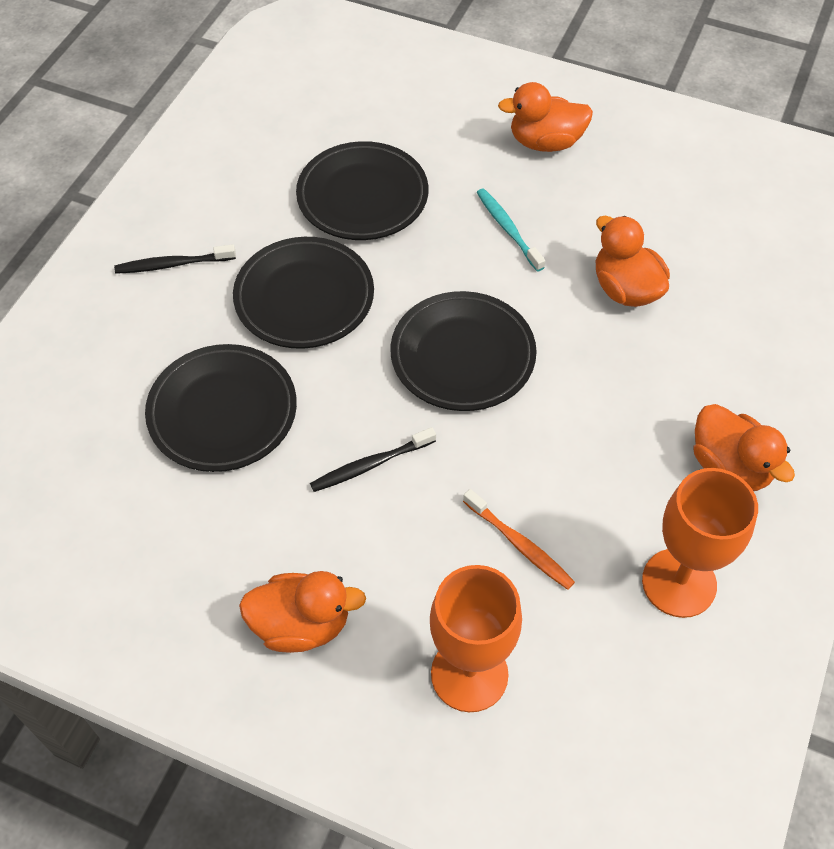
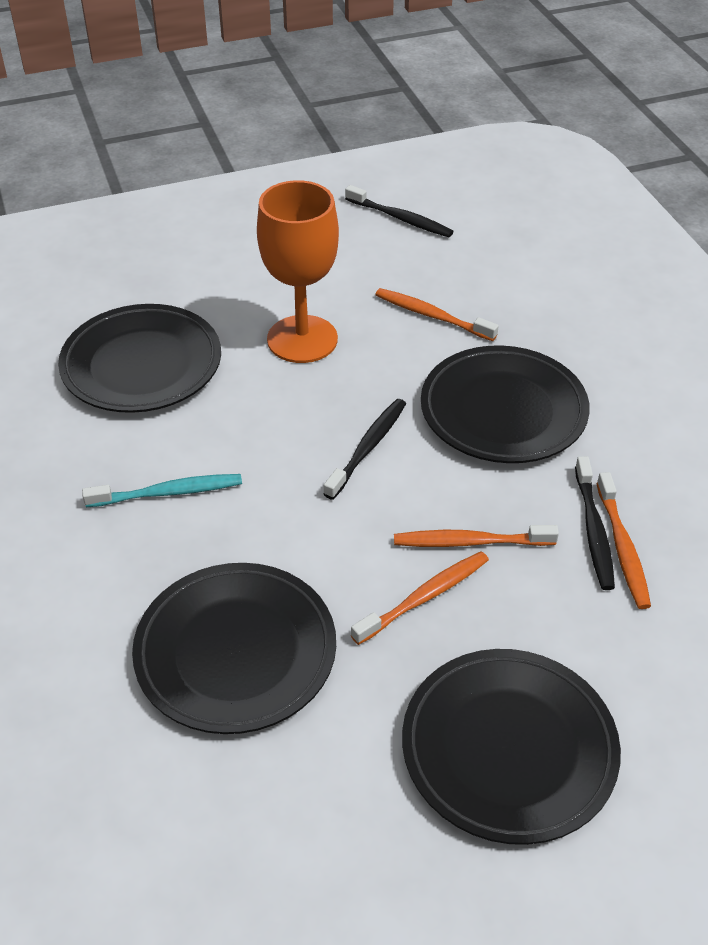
black toothbrush: [114,244,236,274] [310,427,436,492] = 2 -> [324,399,406,500] [345,185,454,237] [575,456,615,590] = 3
orange duck: [239,571,366,653] [498,82,593,152] [596,216,670,307] [693,404,795,491] = 4 -> none = 0
orange goblet: [430,565,522,712] [642,468,758,618] = 2 -> [257,180,339,363] = 1
orange toothbrush: [463,489,575,590] = 1 -> [351,551,489,645] [375,288,499,341] [394,525,559,547] [596,472,651,609] = 4

